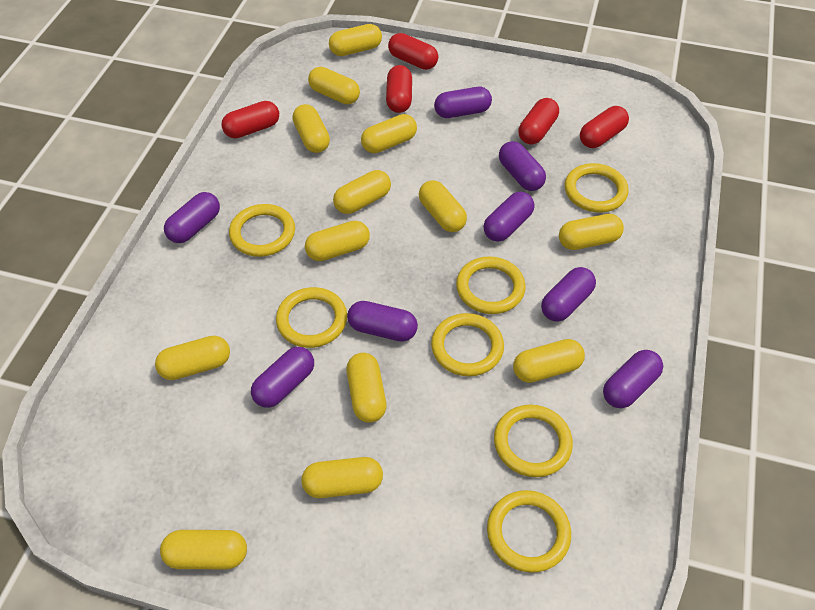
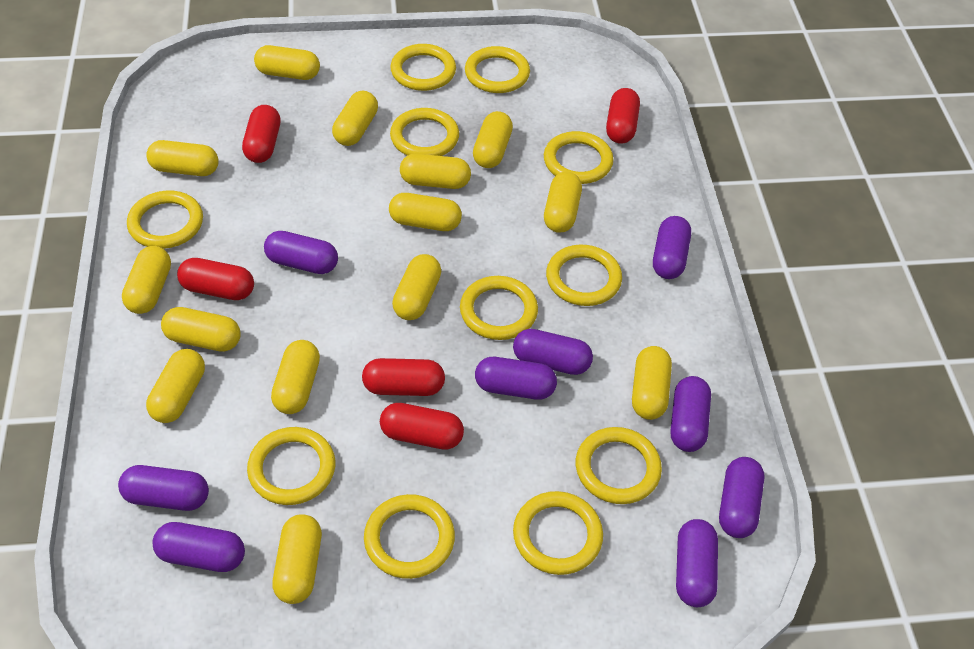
purple capsule: [164,192,220,243] [251,347,314,408] [347,301,418,342] [434,87,492,118] [484,192,534,242] [499,141,546,191] [541,267,596,321] [603,350,663,408] = 8 -> [118,465,209,511] [152,522,245,572] [264,231,338,274] [475,357,557,400] [513,329,593,375] [653,216,691,279] [670,376,711,452] [676,519,718,607] [719,457,765,538] = 9
yellow capsule: [155,336,230,380] [160,530,247,569] [293,104,330,153] [301,457,383,498] [305,221,370,261] [308,67,360,104] [329,24,382,56] [333,170,391,214] [347,353,386,423] [361,114,417,153] [419,180,467,232] [513,339,585,383] [559,214,624,250] = 13 -> [122,246,171,314] [146,140,219,176] [146,349,205,423] [161,307,241,352] [254,45,320,80] [271,340,320,414] [272,514,322,604] [332,90,378,146] [389,193,462,231] [392,254,441,320] [400,154,471,189] [473,111,513,168] [544,172,582,233] [632,346,672,420] = 14
yellow ring: [229,204,295,257] [276,287,347,348] [431,313,504,376] [456,256,526,314] [487,490,571,573] [494,405,573,477] [565,163,629,212] = 7 -> [127,191,203,249] [247,427,335,505] [364,494,455,579] [390,108,459,156] [391,44,456,91] [460,276,538,340] [465,46,530,93] [513,491,603,575] [544,131,613,184] [546,245,622,306] [576,427,662,504] = 11

